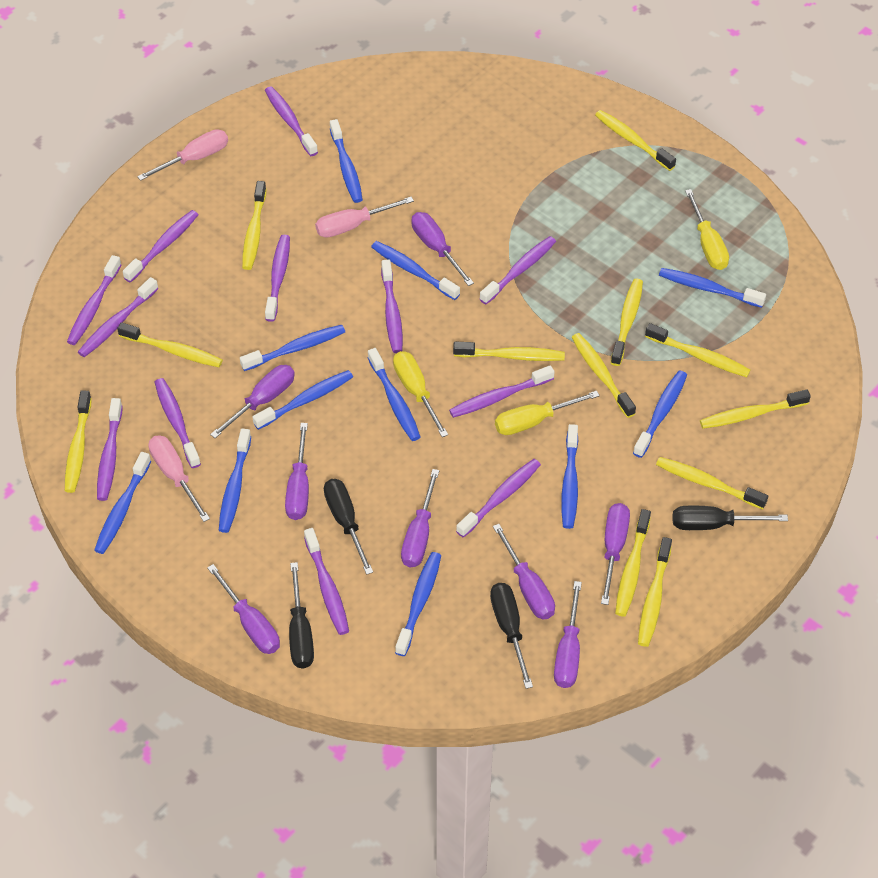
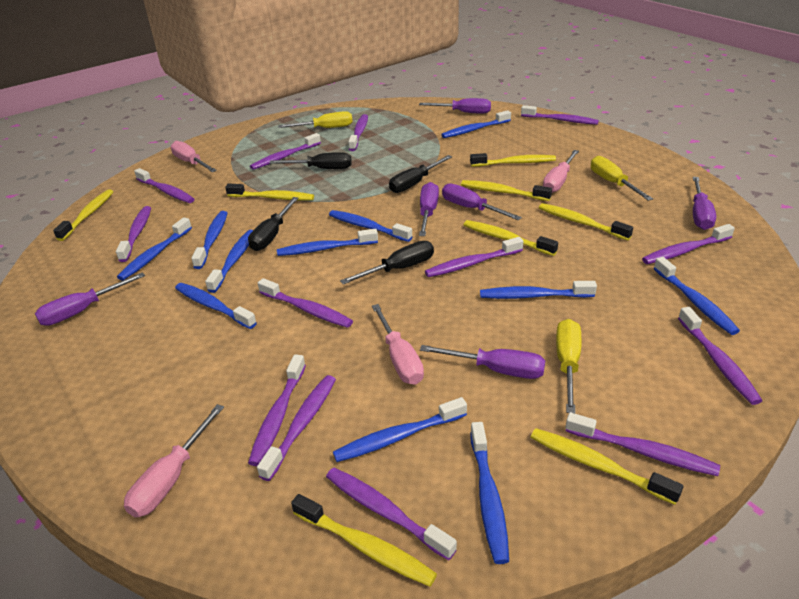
pink screwdriver: [137,129,228,181] [149,436,210,522] [315,197,414,238] = 3 -> [124,404,224,517] [170,141,217,172] [372,304,424,385] [543,150,579,193] = 4
purple screwdriver: [207,564,280,654] [210,365,295,438] [285,423,309,520] [401,469,439,567] [411,212,474,286] [493,524,555,619] [554,581,582,688] [601,503,630,605] = 8 -> [35,273,145,326] [419,98,491,114] [419,182,439,236] [420,345,545,379] [442,183,522,220] [693,177,716,230] = 6
purple toothbrush: [67,255,121,345] [78,277,159,357] [97,398,123,501] [123,210,198,283] [155,378,201,468] [265,86,318,156] [265,235,290,322] [304,528,349,635] [381,260,403,353] [449,365,554,418] [456,459,541,537] [480,236,556,304] = 12 -> [116,206,151,262] [134,168,194,203] [248,354,306,466] [250,133,321,170] [257,375,336,481] [258,278,353,328] [326,468,457,560] [348,114,368,151] [425,237,523,277] [521,105,599,125] [565,412,720,476] [642,224,735,264] [678,307,762,405] = 13
yellow toothbrush: [65,391,92,493] [117,322,223,367] [242,181,266,270] [453,342,565,361] [572,333,636,418] [595,110,676,171] [611,279,643,366] [615,509,651,617] [638,537,672,647] [645,323,751,377] [656,457,768,509] [700,390,811,429] = 12 -> [53,189,113,241] [225,183,314,200] [291,494,437,587] [461,180,552,201] [464,220,558,256] [470,153,556,167] [531,428,683,505] [539,203,633,240] = 8

